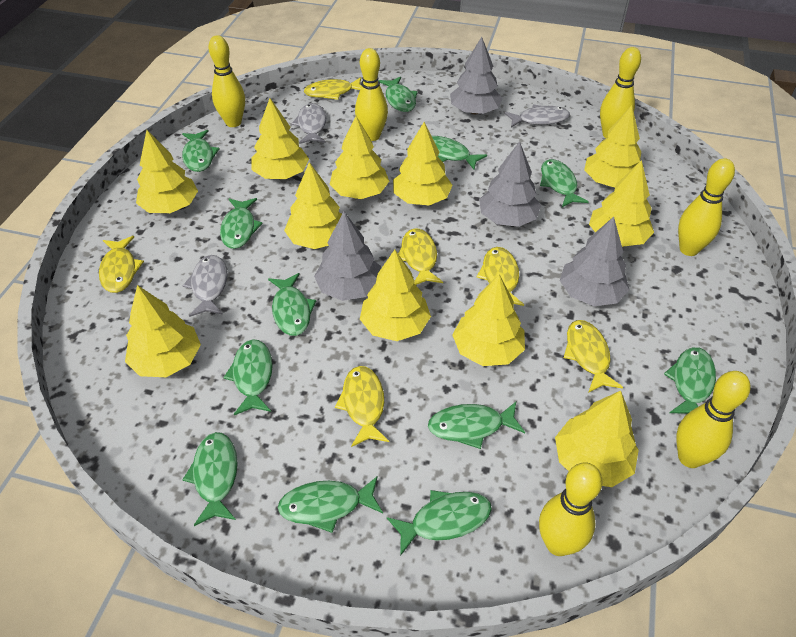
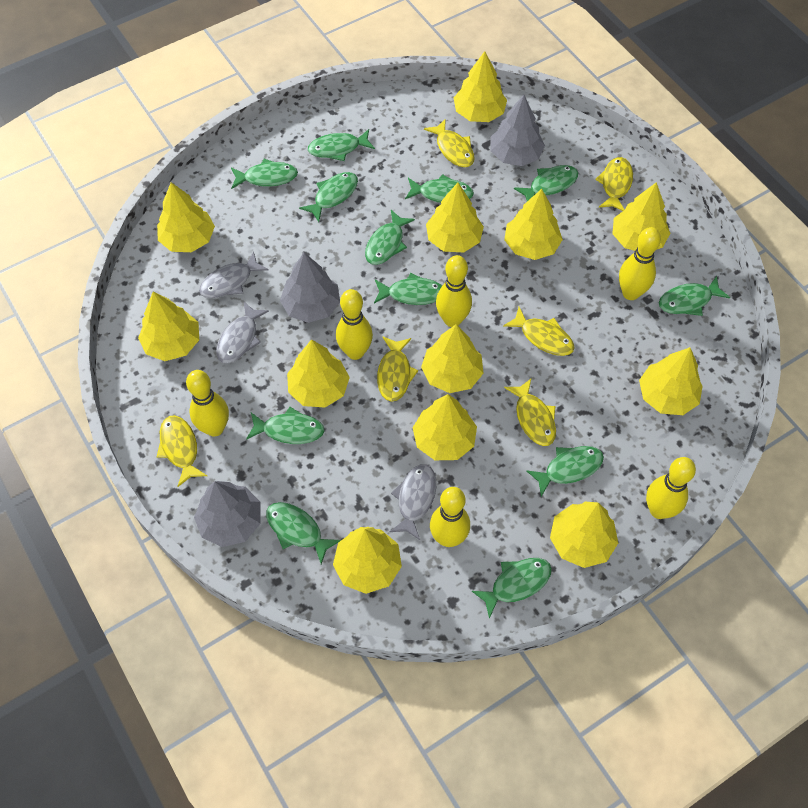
grey tree: [314,212,381,301] [450,37,503,114] [479,141,541,227] [560,217,629,306] = 4 -> [194,481,261,547] [280,253,340,323] [490,95,545,166] = 3
yellow tree: [125,285,201,377] [136,130,198,213] [252,98,309,179] [284,162,342,249] [329,116,389,199] [360,250,431,341] [393,122,453,206] [452,274,525,366] [555,391,639,487] [584,105,641,188] [589,160,654,247] = 11 -> [138,292,199,361] [157,182,215,252] [287,339,350,408] [333,527,402,594] [413,394,477,460] [421,324,484,393] [426,183,484,252] [454,51,507,122] [504,189,563,260] [550,502,618,568] [612,182,670,251] [639,347,703,415] = 12

